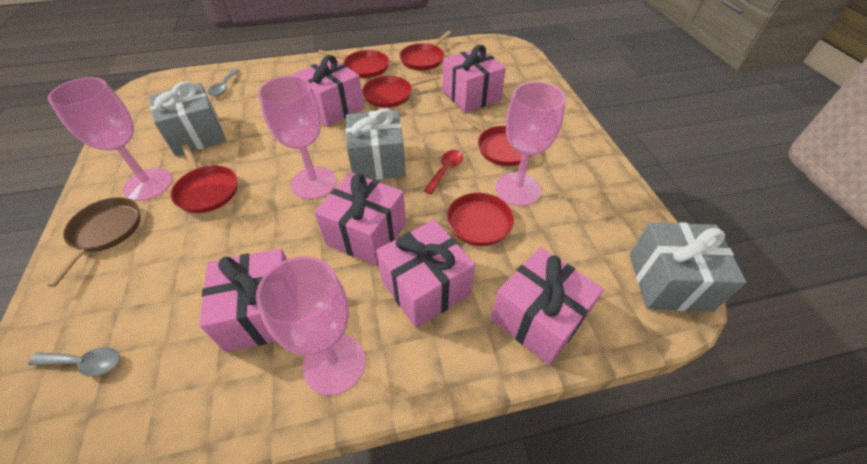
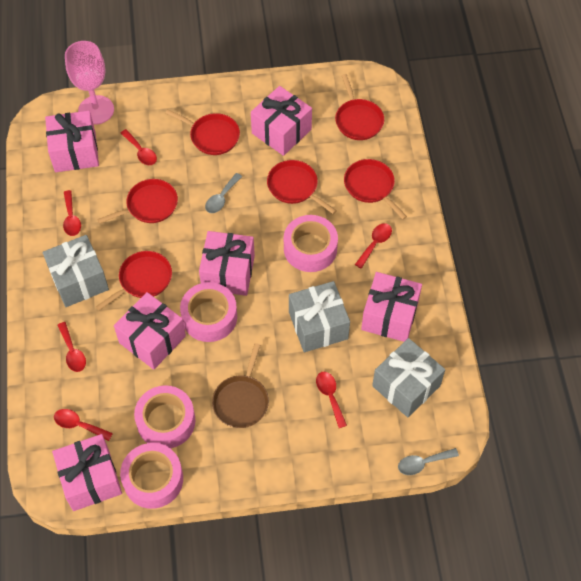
pink goblet: [48,77,173,201] [256,256,366,396] [258,76,337,200] [496,81,566,206] = 4 -> [65,41,114,125] = 1
pink tape: none = 0 -> [120,443,183,509] [134,385,195,449] [180,282,237,342] [284,215,338,272] = 4
red spoon: [424,150,463,194] = 1 -> [54,409,113,441] [58,322,86,372] [63,190,81,236] [121,129,157,165] [316,372,347,428] [355,223,392,269] = 6

